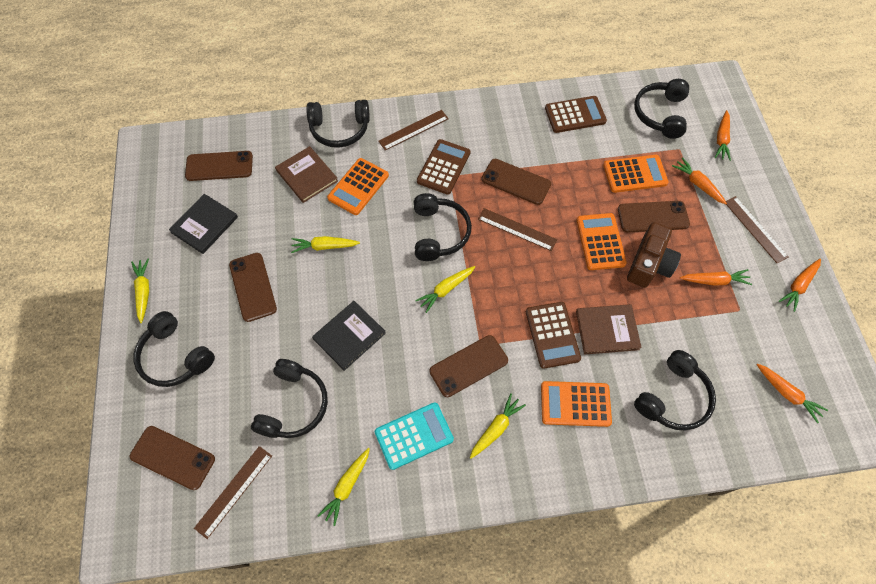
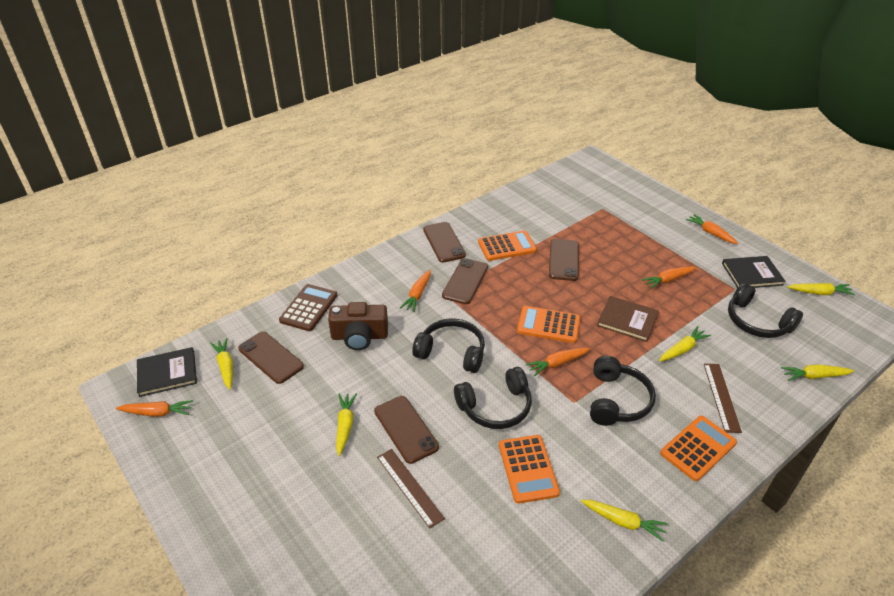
black headphones: [133,311,215,387] [251,359,328,438] [306,100,370,148] [414,193,472,261] [634,79,689,139] [634,350,716,430] = 6 -> [412,318,485,373] [454,367,532,429] [590,356,656,426] [728,283,803,338] = 4
brown book: [275,146,338,203] [576,304,642,355] = 2 -> [597,296,659,342] = 1
brown calculator: [417,139,471,195] [526,302,581,369] [545,96,607,133] = 3 -> [279,284,337,331] = 1
brown phone: [130,426,215,490] [185,151,253,181] [229,253,277,322] [429,335,508,397] [482,159,551,205] [618,201,690,232] = 6 -> [238,332,304,384] [374,396,439,464] [423,222,466,263] [442,258,488,304] [549,239,579,281] = 5
brown ruler: [194,446,272,539] [378,110,449,151] [478,208,557,251] [726,196,788,263] = 4 -> [377,449,445,529] [704,364,742,433] = 2
turquoise calculator: [375,402,454,470] = 1 -> none = 0
yellow carrot: [131,259,149,323] [291,236,360,253] [317,448,370,526] [415,266,475,313] [470,393,526,459] = 5 -> [210,338,233,390] [336,394,357,456] [581,500,667,542] [659,326,711,362] [781,365,854,381] [787,283,855,295] = 6

